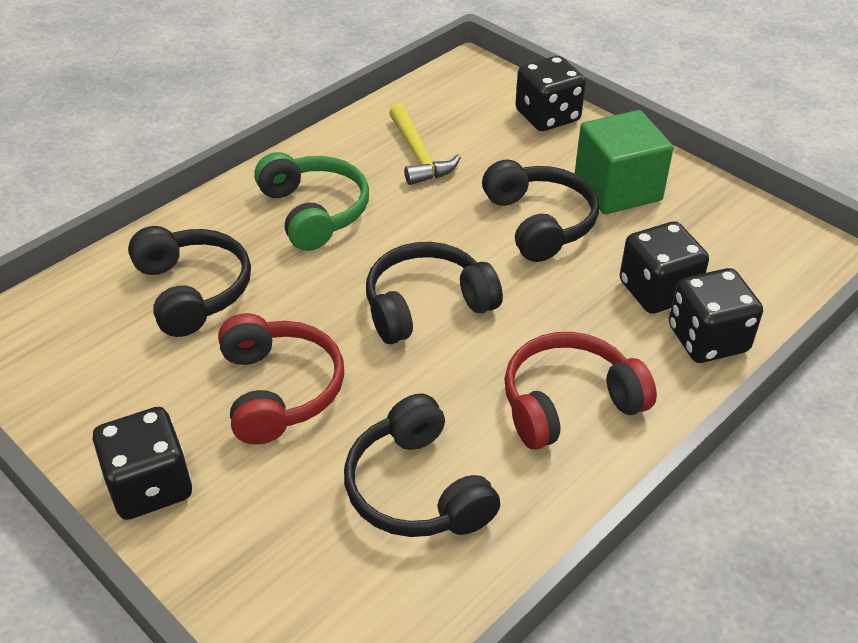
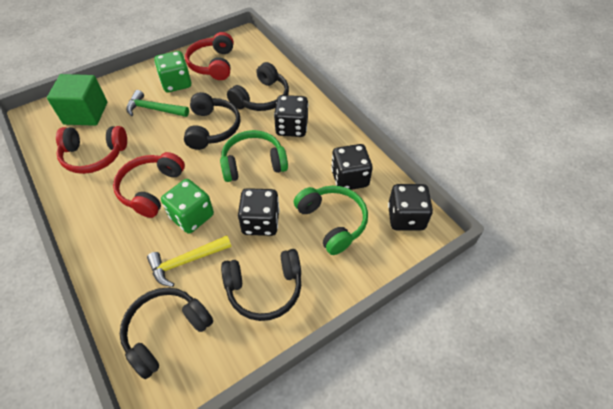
green dice: none = 0 -> [154,51,191,92] [161,179,214,234] = 2
green hammer: none = 0 -> [126,90,189,117] = 1
green headphones: [254,152,369,251] = 1 -> [220,130,288,182] [294,186,368,255] = 2
red headphones: [218,313,344,445] [504,332,657,450] = 2 -> [56,126,127,174] [113,152,185,218] [185,32,233,80] = 3

